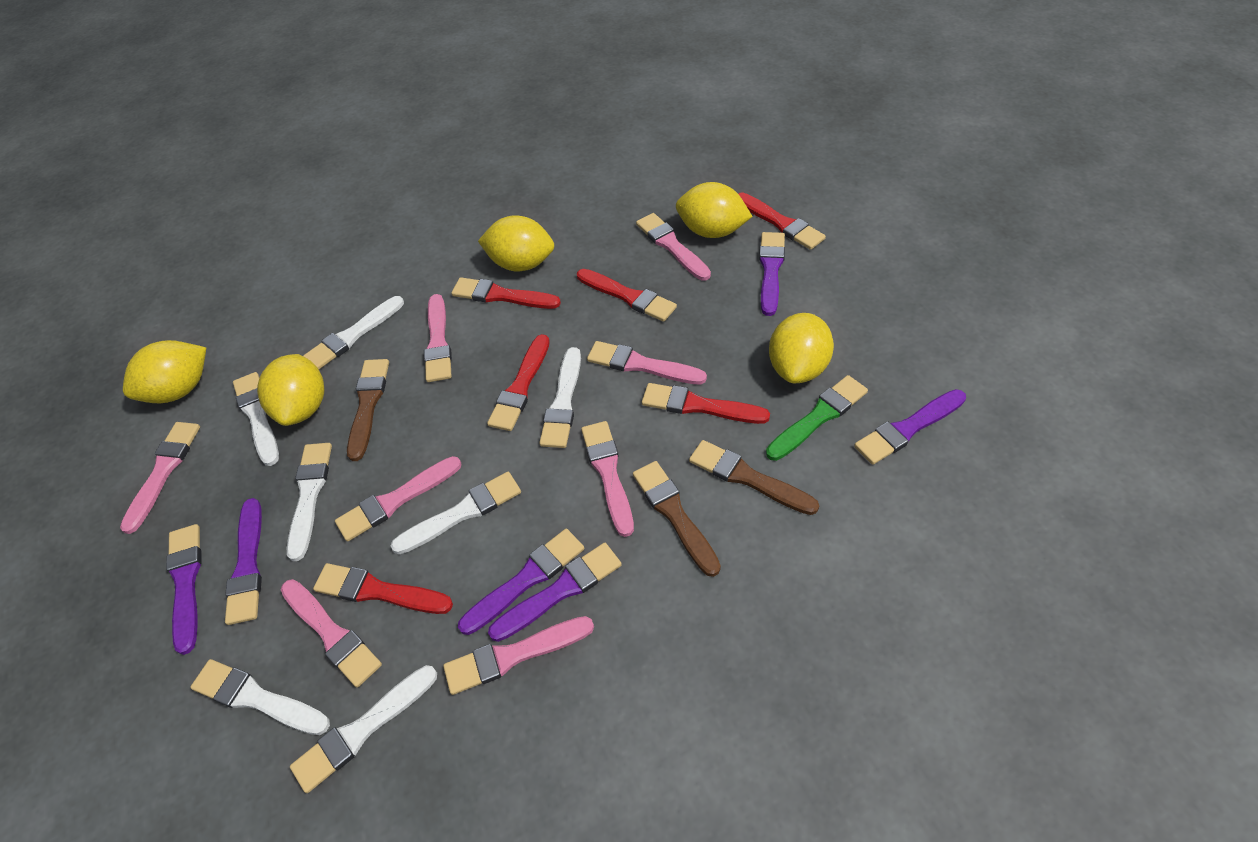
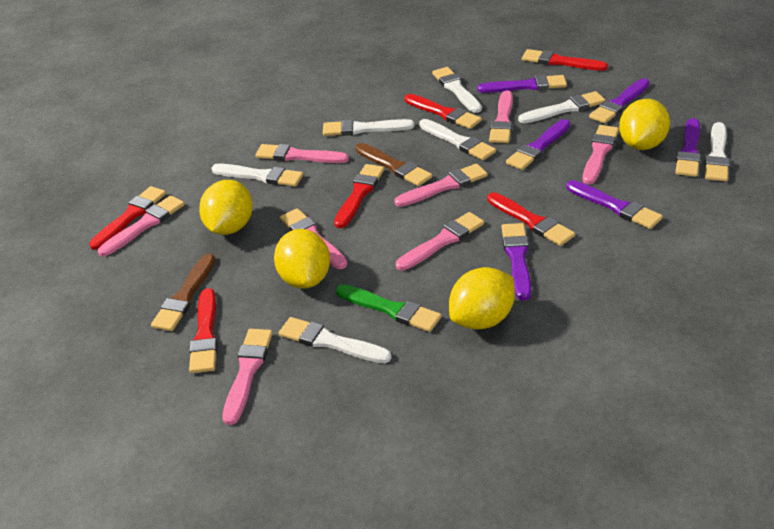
brown brush: [347,359,389,461] [633,461,721,577] [689,440,819,515] = 3 -> [151,254,215,331] [355,143,432,186] = 2
yellow lemon: [123,340,206,403] [257,354,324,426] [478,215,554,271] [676,182,753,238] [769,313,834,383] = 5 -> [199,180,253,235] [274,229,330,289] [449,267,515,330] [619,99,670,150] = 4

